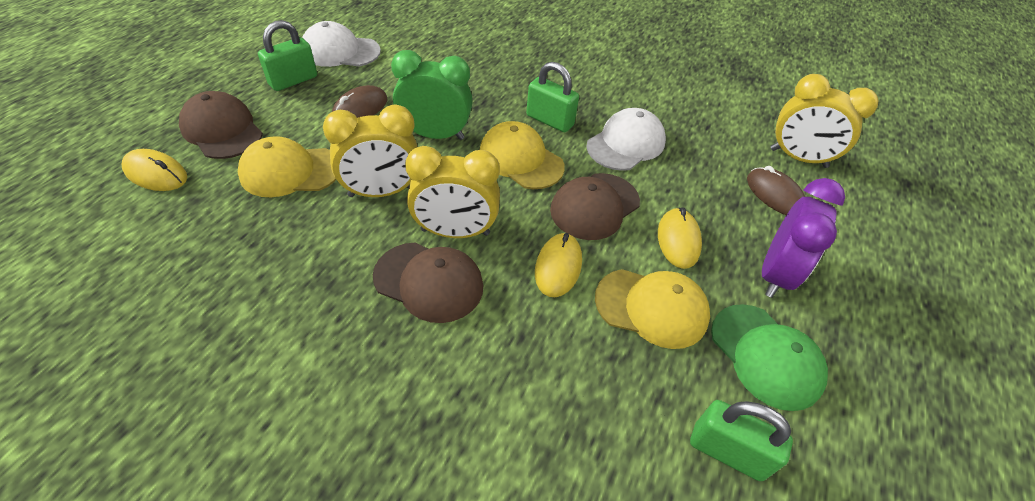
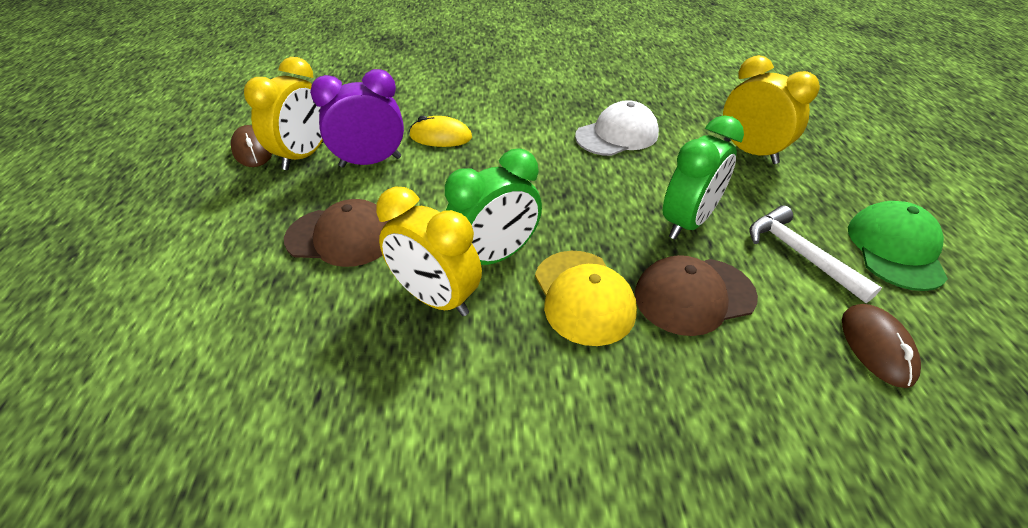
brown cap: [179,91,263,159] [373,242,483,323] [550,173,640,240] = 3 -> [284,199,390,267] [635,255,758,336] = 2
green clock: [391,50,473,140] = 1 -> [445,148,542,265] [663,115,744,240] = 2
green padlock: [258,20,317,91] [526,62,579,132] [690,400,793,481] = 3 -> none = 0
white cap: [302,21,381,67] [587,108,666,171] = 2 -> [575,100,659,156] = 1
white hammer: none = 0 -> [749,205,882,303] = 1
yellow cap: [238,136,336,197] [480,121,565,189] [595,269,710,349] = 3 -> [535,251,637,346] = 1
yellow mouse: [122,149,187,191] [535,233,582,297] [658,207,702,269] = 3 -> [409,116,472,147] = 1

